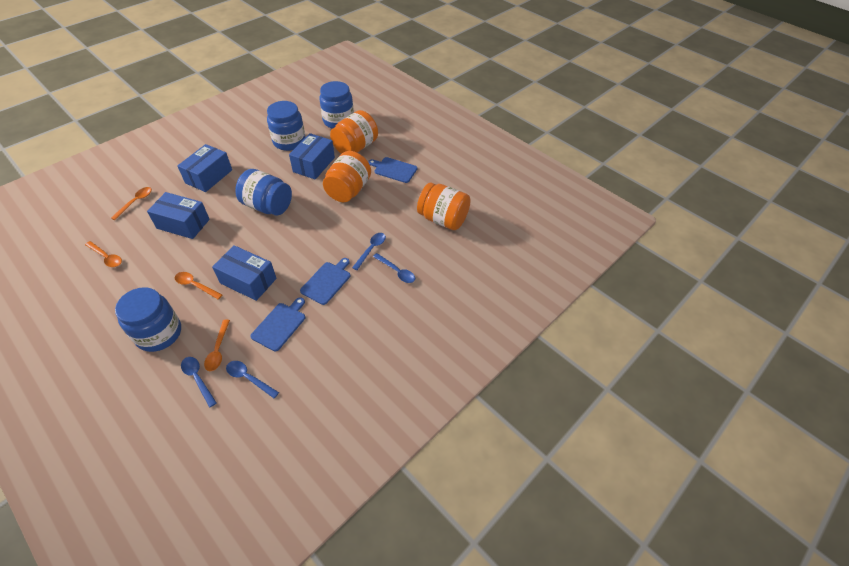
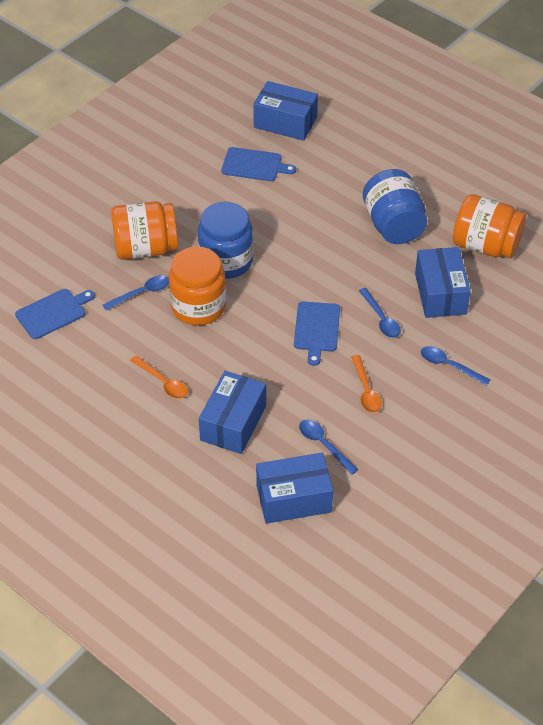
blue jar: [115,287,181,352] [235,169,292,216] [267,101,305,151] [319,81,354,129] = 4 -> [198,202,253,279] [363,169,427,244] = 2
orange spoon: [85,241,122,267] [111,187,152,220] [175,272,222,299] [204,320,230,371] = 4 -> [130,356,188,399] [351,355,382,413] = 2

